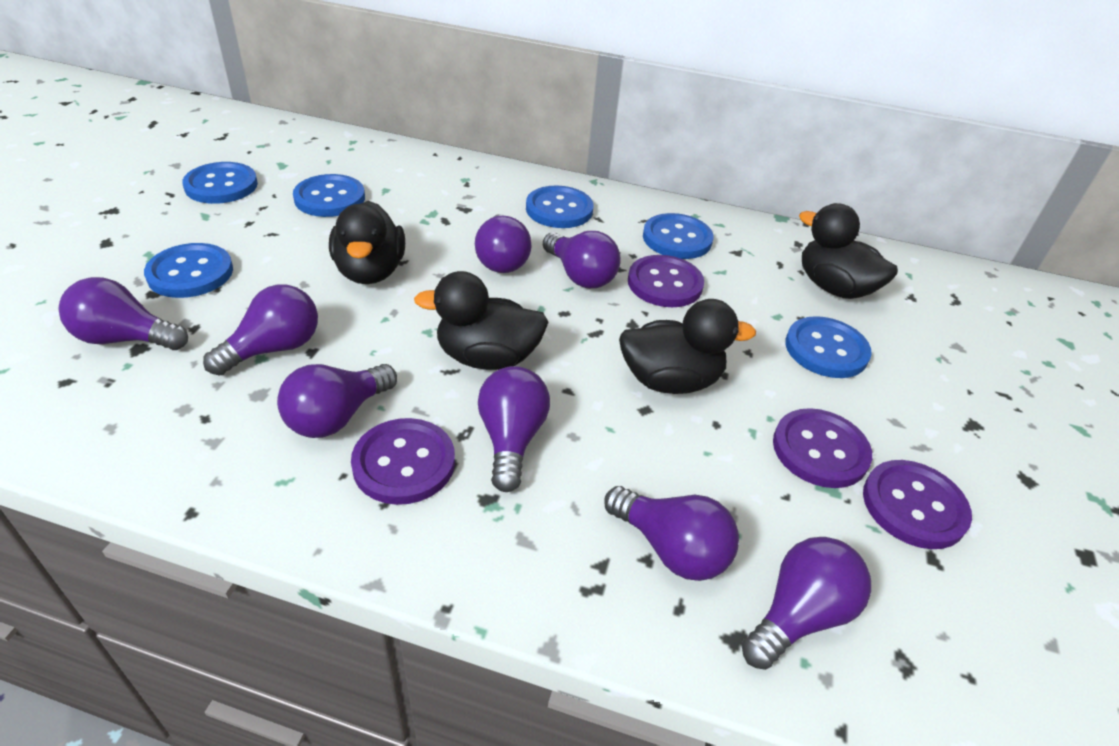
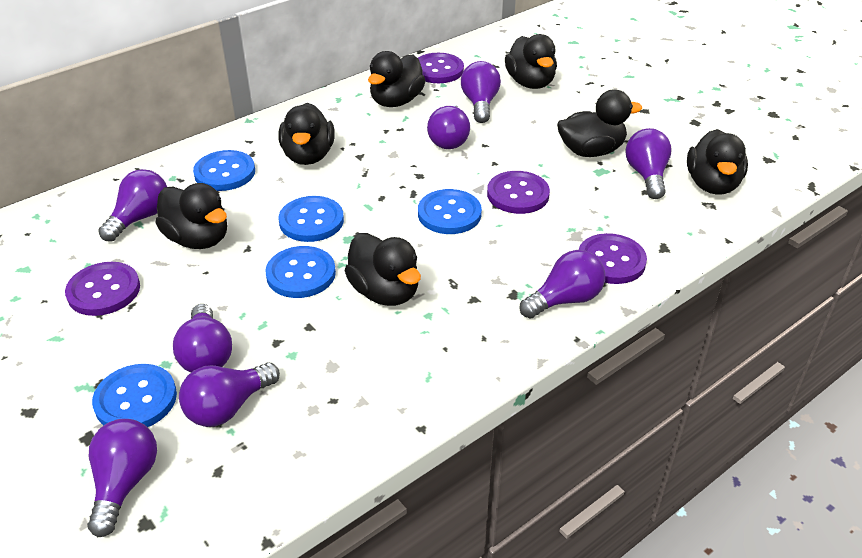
black duck: [329,201,405,284] [414,271,549,370] [619,299,756,394] [799,203,898,299] = 4 -> [156,183,227,249] [278,103,335,165] [344,233,421,306] [368,51,426,107] [505,34,557,89] [557,89,642,157] [687,129,748,195] = 7
blue button: [144,243,233,298] [182,162,258,204] [293,174,365,217] [526,186,593,228] [643,213,714,259] [785,316,872,378] = 6 -> [92,364,177,427] [193,150,255,191] [265,246,336,298] [278,196,344,242] [418,189,482,234] = 5

